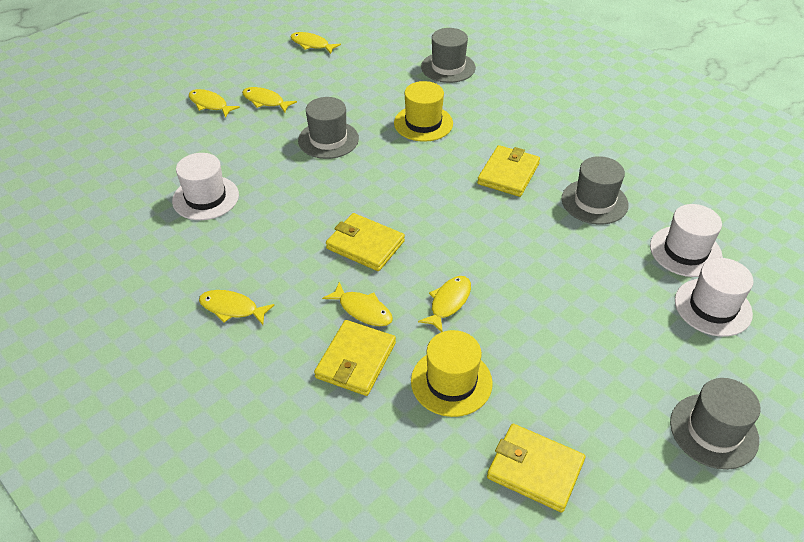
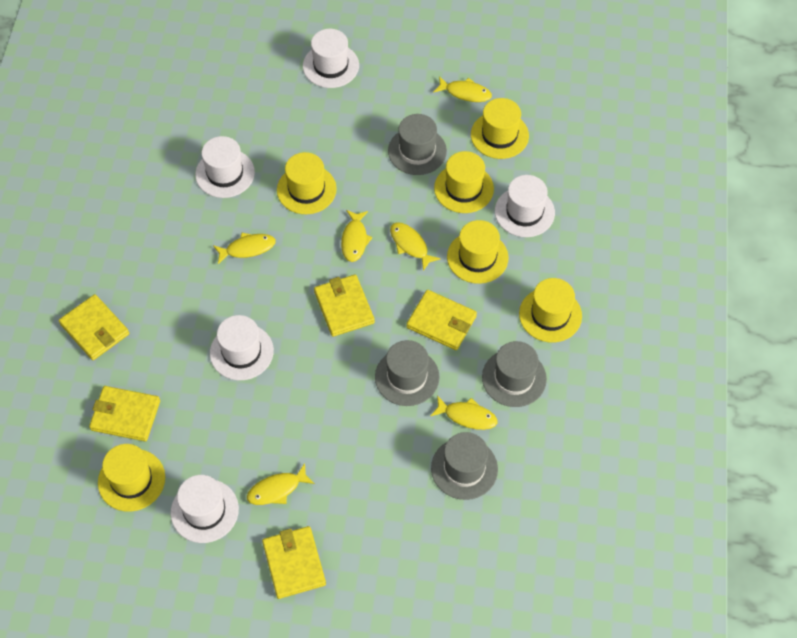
white hat: [172,153,239,220] [650,204,723,277] [675,258,754,337] = 3 -> [171,475,239,543] [195,136,255,198] [210,315,274,380] [303,29,359,88] [495,175,555,237] = 5
yellow hat: [394,81,453,142] [411,330,493,417] = 2 -> [98,444,165,512] [277,152,337,214] [434,151,494,213] [447,220,508,284] [471,98,529,159] [519,278,582,342] = 6
yellow wallet: [314,320,396,396] [326,213,405,271] [477,145,540,197] [487,424,586,513] = 4 -> [59,294,129,360] [89,386,160,441] [262,526,326,599] [314,274,375,337] [406,290,477,350] = 5

